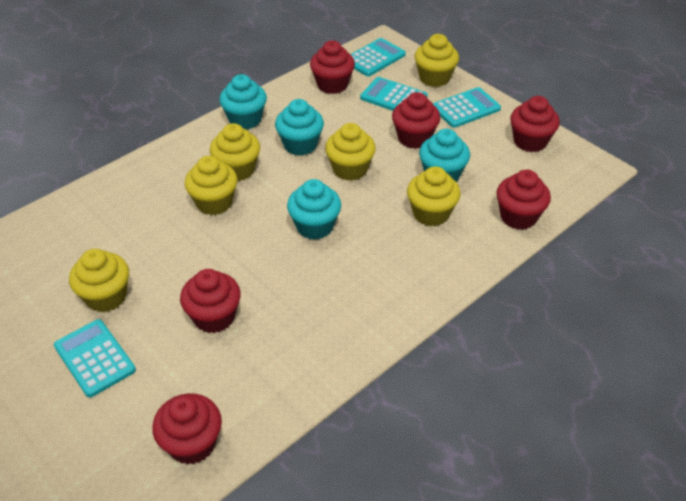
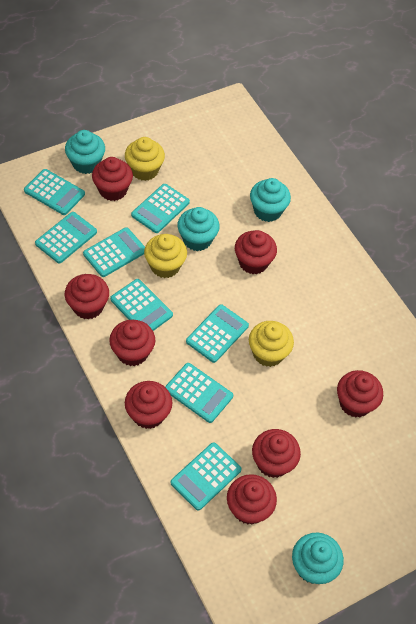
red cupcake: [152,393,222,465] [180,269,241,333] [310,40,355,94] [392,92,440,149] [496,170,551,230] [510,96,560,152] = 6 -> [65,274,109,319] [92,157,133,201] [109,320,155,366] [125,381,172,429] [227,474,277,525] [235,230,277,274] [252,429,301,478] [337,370,383,417] = 8
turquoise calculator: [54,319,136,398] [350,38,406,76] [360,77,428,111] [433,87,501,128] = 4 -> [24,169,85,215] [35,212,97,263] [83,227,145,277] [110,279,173,331] [131,184,190,233] [165,363,233,423] [171,442,242,511] [186,304,249,363] = 8
yellow cupcake: [69,249,129,312] [184,156,238,215] [210,123,260,181] [325,123,376,181] [407,166,460,226] [415,34,459,87] = 6 -> [125,137,165,181] [144,234,187,278] [249,321,294,367] = 3

